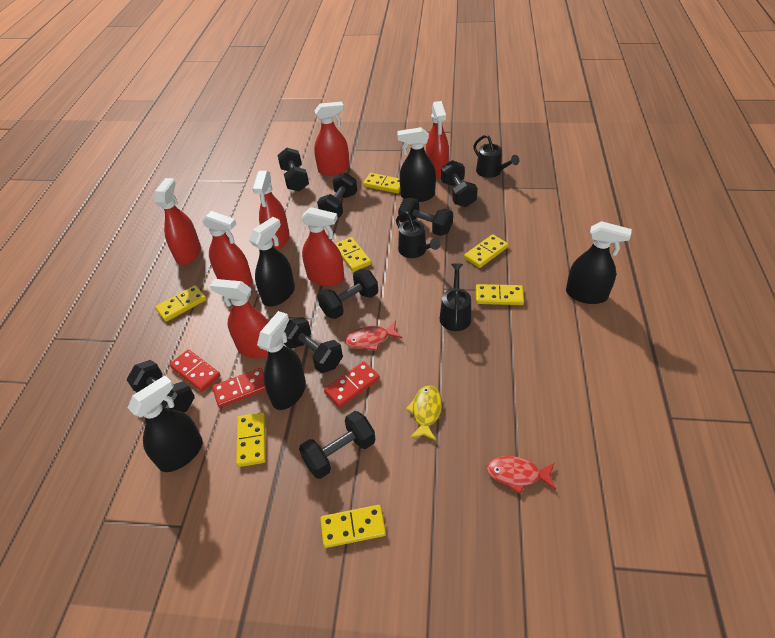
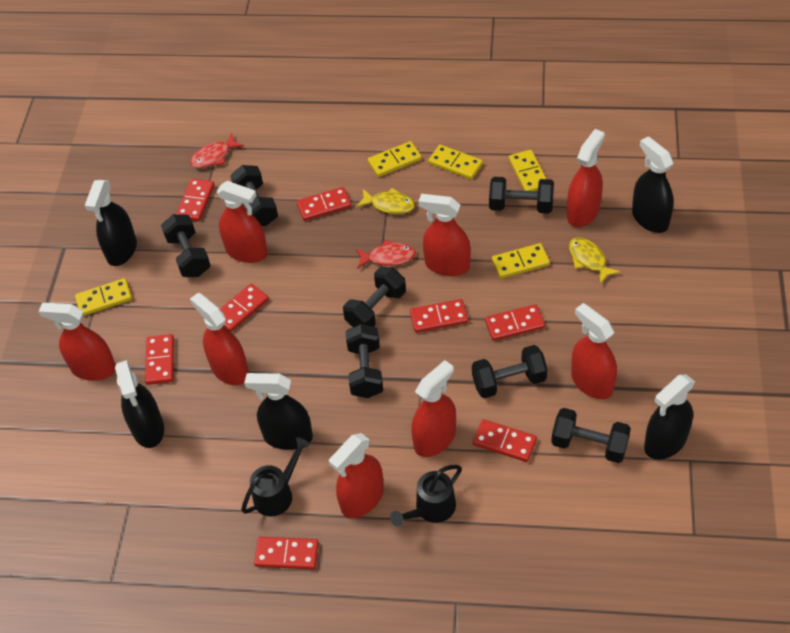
black dumbbell: [127,360,195,413] [277,148,309,191] [284,317,343,373] [299,411,375,479] [317,172,357,218] [317,269,378,319] [398,198,453,236] [441,160,478,207] = 8 -> [161,214,211,277] [230,165,278,226] [343,267,406,327] [346,324,383,398] [472,345,548,398] [489,177,554,213] [551,408,631,463] = 7
black watering can: [396,211,440,258] [440,263,471,331] [473,135,519,178] = 3 -> [241,437,310,517] [390,465,462,527] = 2
red domino: [169,349,221,392] [212,368,266,407] [324,361,380,408] = 3 -> [145,334,174,385] [176,178,215,222] [220,284,269,332] [254,537,319,570] [297,187,352,221] [410,299,468,333] [473,419,537,462] [485,304,545,341] = 8
red spray bottle: [155,178,201,265] [202,211,253,286] [210,279,269,359] [253,171,290,250] [301,207,344,286] [314,102,350,176] [426,101,449,178] = 7 -> [38,303,116,381] [190,293,249,385] [217,181,268,263] [329,433,384,518] [411,360,456,457] [418,194,471,276] [567,129,605,227] [571,303,617,399] = 8
yellow domino: [155,285,206,322] [236,412,266,467] [320,505,386,548] [335,237,371,272] [363,173,400,193] [464,234,509,268] [476,284,524,305] = 7 -> [75,278,132,316] [368,141,422,177] [428,145,483,179] [492,243,550,279] [509,150,546,191] = 5
yellow fish: [406,385,442,441] = 1 -> [356,188,415,214] [569,237,621,284] = 2

